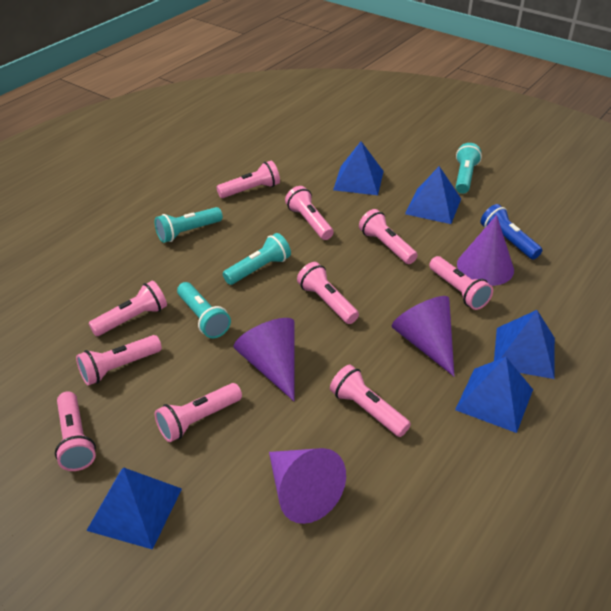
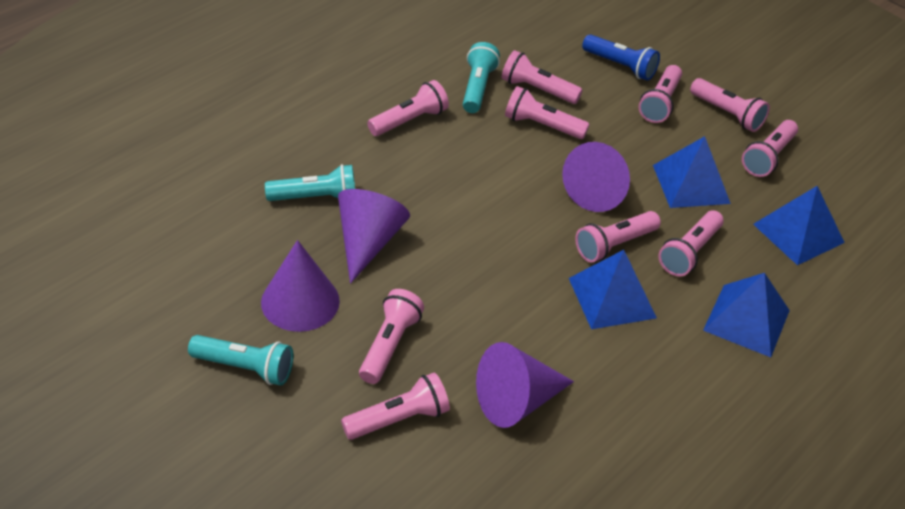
blue pyramid: [86,467,182,550] [333,141,384,195] [405,166,461,224] [455,357,533,433] [494,310,555,379] = 5 -> [569,250,657,329] [653,136,731,208] [703,273,790,357] [753,186,845,265] = 4
turquoise flashlight: [155,207,223,243] [177,282,231,339] [223,233,291,285] [456,143,482,194] = 4 -> [188,335,293,386] [265,164,355,201] [463,42,500,113] = 3

